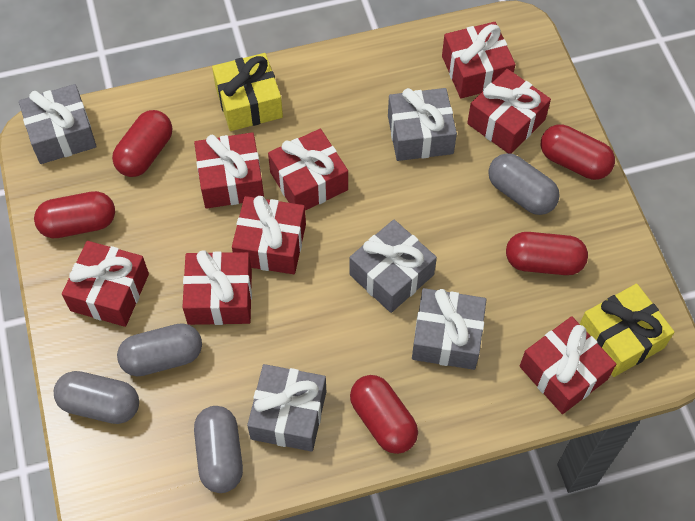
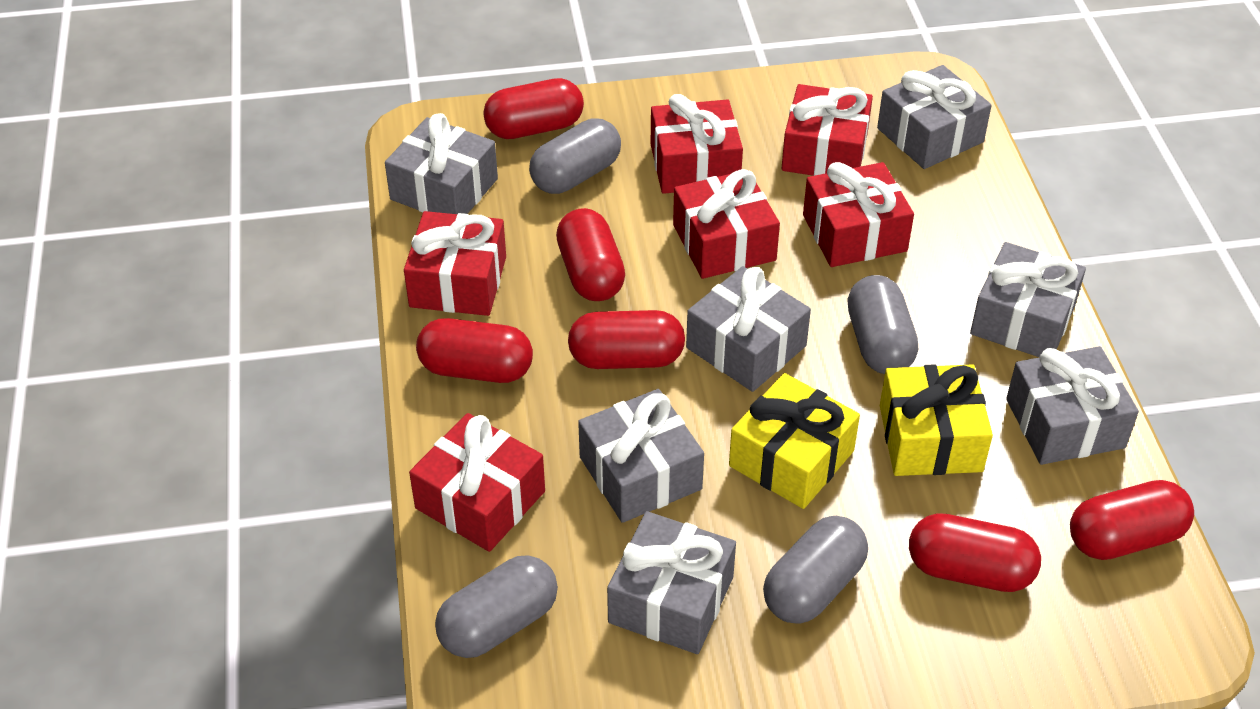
grey gift: [19,84,97,164] [247,364,326,452] [349,219,437,313] [388,88,457,161] [412,288,487,370] = 5 -> [385,113,498,214] [578,389,704,523] [607,511,736,654] [686,266,811,392] [877,65,992,169] [970,242,1086,357] [1006,346,1139,465] = 7
red capsule: [34,191,115,238] [112,110,172,177] [350,375,418,454] [506,232,588,275] [541,124,615,180] = 5 -> [416,318,533,383] [483,78,584,139] [556,208,625,301] [568,310,685,369] [909,513,1041,592] [1070,480,1194,560] = 6
red gift: [62,241,149,327] [182,250,252,325] [194,132,264,209] [232,196,306,274] [268,129,348,210] [442,22,516,98] [467,69,551,154] [520,316,616,414] = 8 -> [404,211,506,316] [409,413,545,552] [651,94,743,194] [673,169,780,279] [781,84,873,176] [803,162,914,267] = 6

